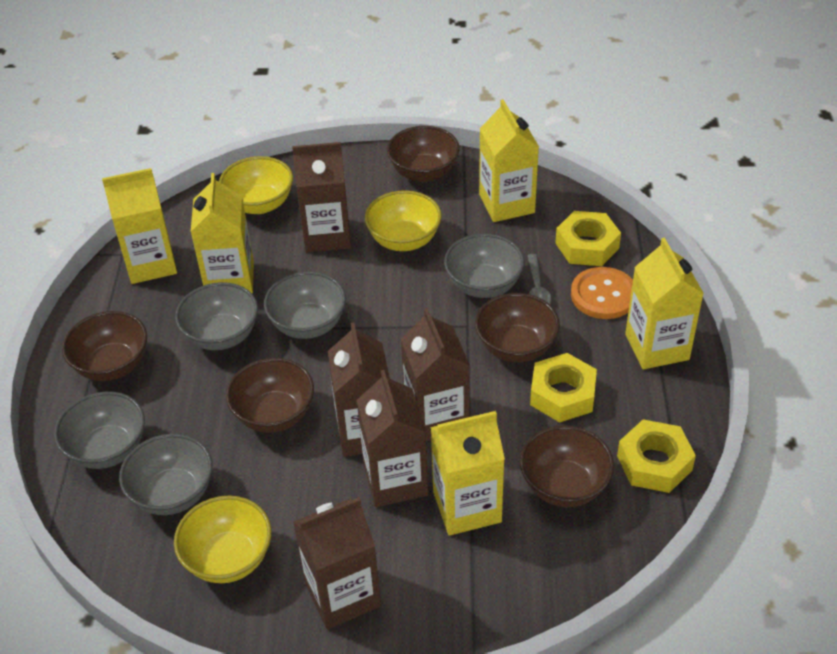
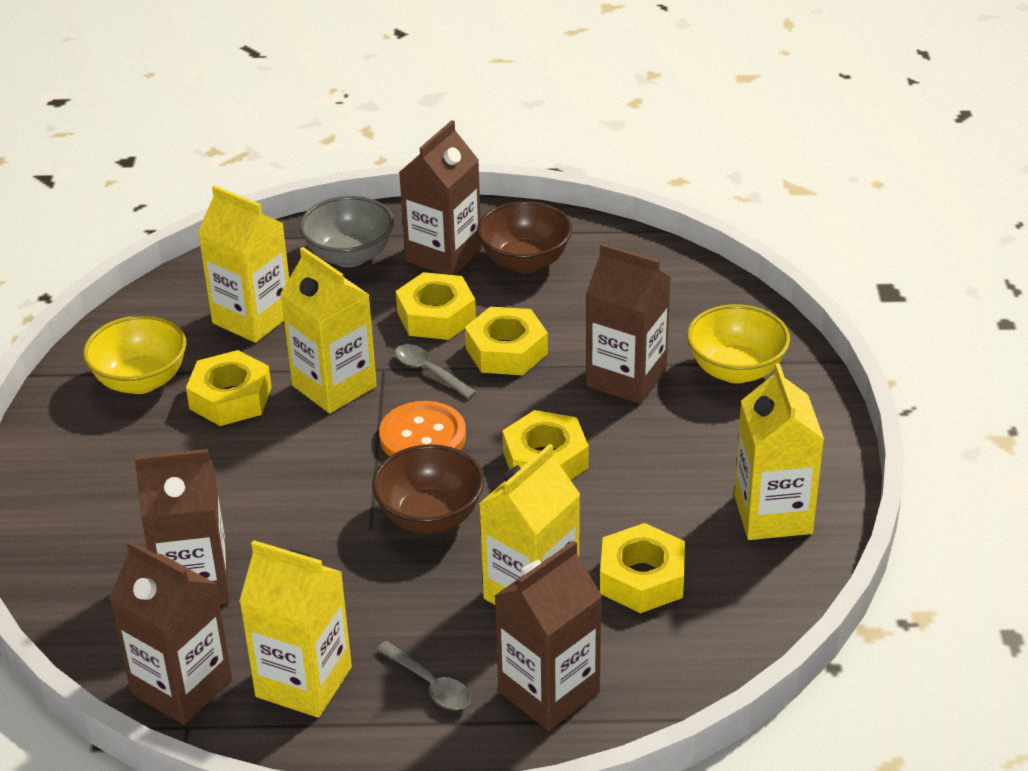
brown bowl: [62,311,147,381] [226,358,314,433] [387,126,460,182] [475,293,560,363] [520,425,614,507] = 5 -> [372,444,484,534] [477,201,572,273] = 2
grey bowl: [54,391,145,469] [119,434,213,515] [175,282,258,350] [264,271,346,339] [444,234,525,298] = 5 -> [299,196,394,267] = 1
grey spoon: [527,254,551,304] = 1 -> [376,641,471,710] [395,344,477,399] = 2
yellow bowl: [174,496,271,583] [219,156,293,214] [365,190,442,251] = 3 -> [83,315,186,394] [687,304,790,383] = 2
yellow nut: [530,353,597,423] [555,211,621,266] [617,419,696,493] = 3 -> [186,350,272,426] [396,272,476,340] [465,306,548,375] [502,410,589,480] [600,523,685,613] = 5

